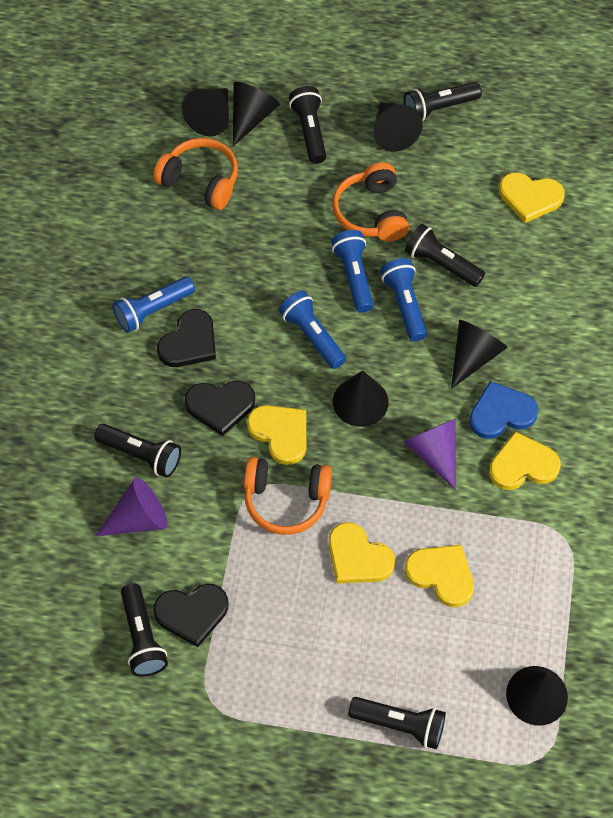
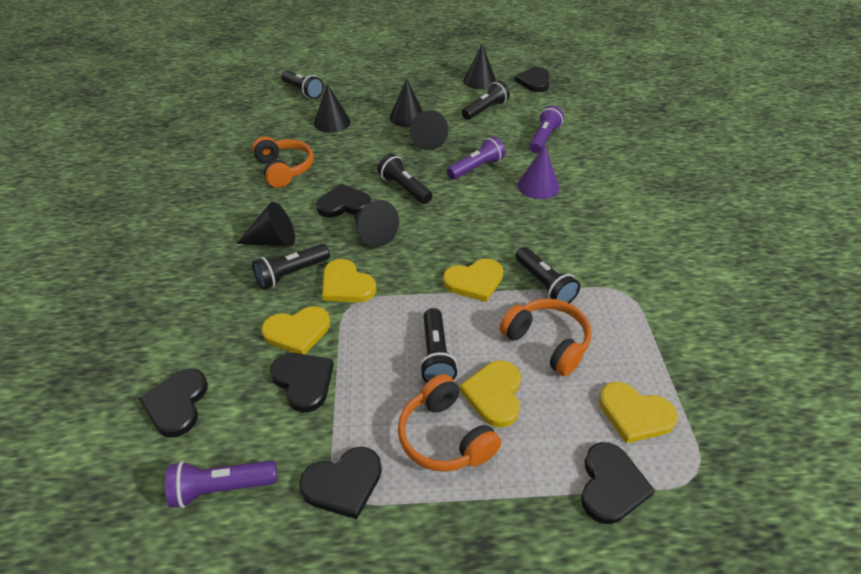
black heart: [154,584,229,647] [157,309,216,367] [185,380,255,436] = 3 -> [139,368,208,438] [270,353,334,413] [299,447,382,519] [316,184,371,218] [514,67,550,92] [581,442,655,524] = 6
blue flashlight: [113,276,195,333] [279,291,346,369] [331,230,373,313] [380,258,427,341] = 4 -> none = 0
blue heart: [469,381,538,439] = 1 -> none = 0
purple cone: [95,478,167,536] [403,418,456,490] = 2 -> [517,145,559,199] = 1
purple flashlight: none = 0 -> [165,461,277,508] [447,136,505,180] [529,106,564,153] = 3

